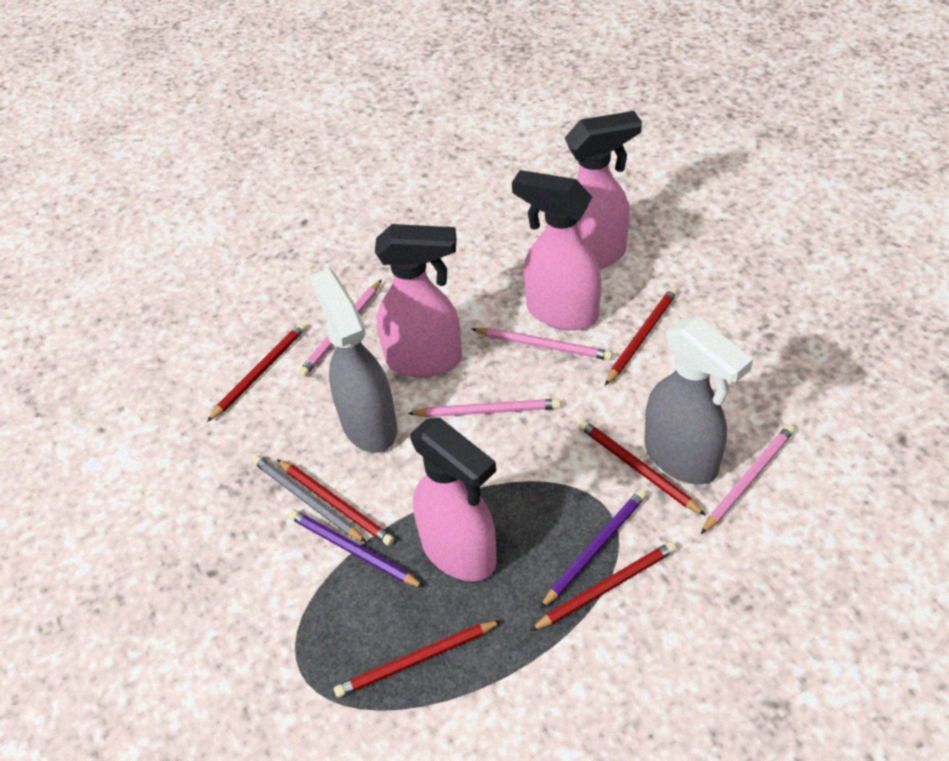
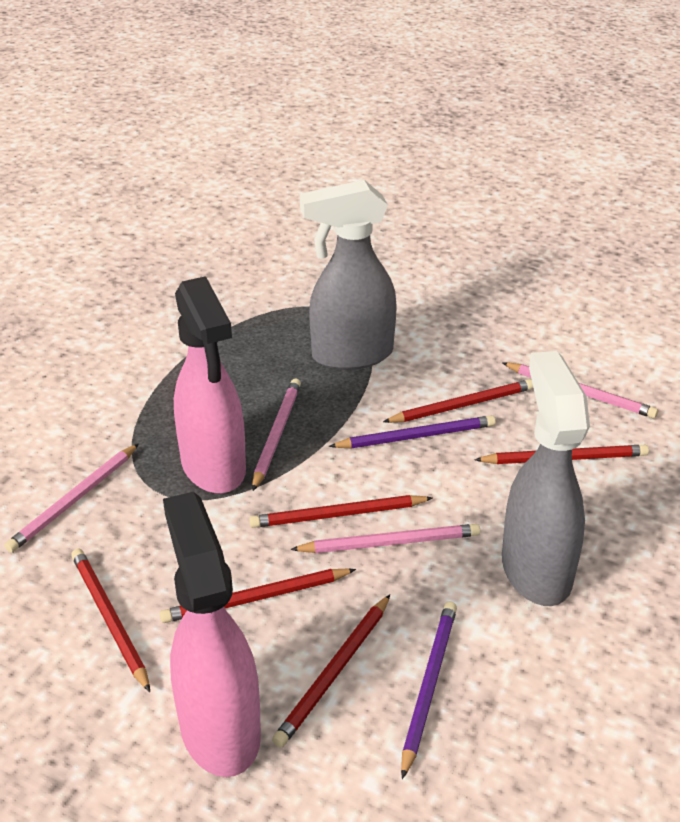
grey pencil: [252,455,367,543] = 1 -> none = 0
pink spray bottle: [375,224,462,377] [410,417,497,581] [512,170,601,330] [565,111,642,269] = 4 -> [163,492,261,777] [174,276,246,494] = 2

